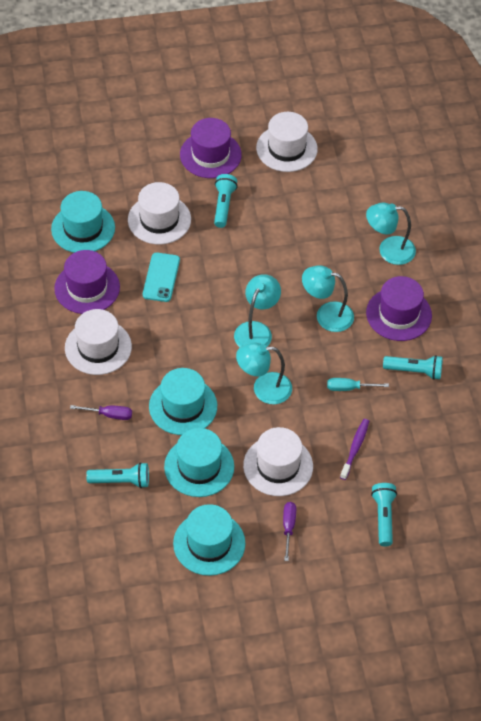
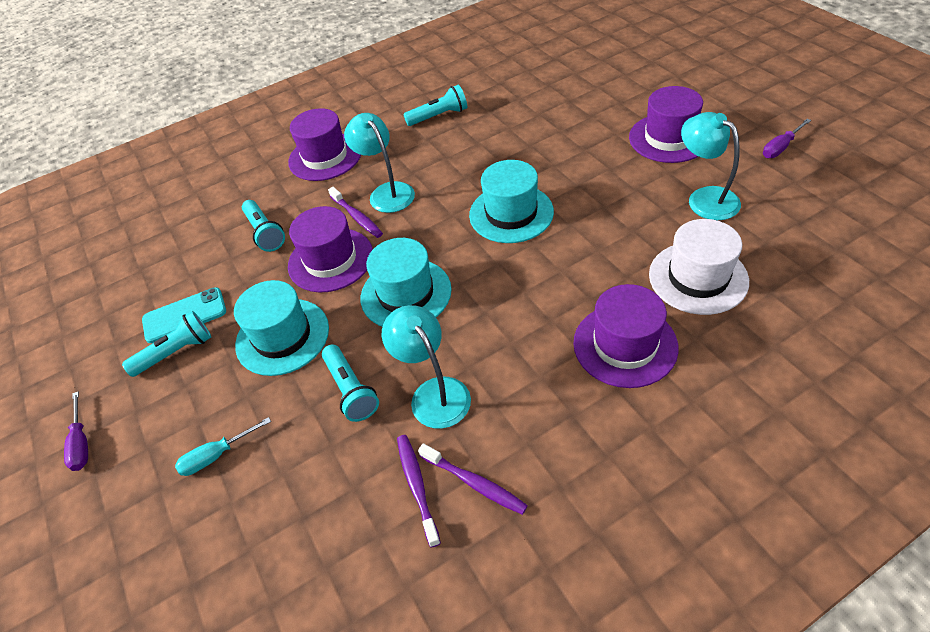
purple hat: [54,250,120,314] [180,118,242,178] [366,276,432,341] = 3 -> [288,108,361,181] [288,206,373,293] [573,284,679,388] [629,86,703,163] = 4
purple toothbrush: [340,419,369,480] = 1 -> [328,187,383,238] [397,435,441,548] [418,443,528,515] = 3
turquoise hat: [51,191,115,253] [149,368,217,435] [164,428,234,497] [173,504,245,576] = 4 -> [234,280,329,376] [361,238,452,327] [469,160,554,243] = 3
turquoise lamp: [234,274,281,347] [236,343,292,404] [302,265,354,332] [366,203,416,265] = 4 -> [344,113,415,213] [382,305,471,429] [681,112,741,220] = 3
white hat: [65,309,132,375] [128,182,191,245] [243,427,313,496] [256,112,318,172] = 4 -> [649,219,749,315] = 1

